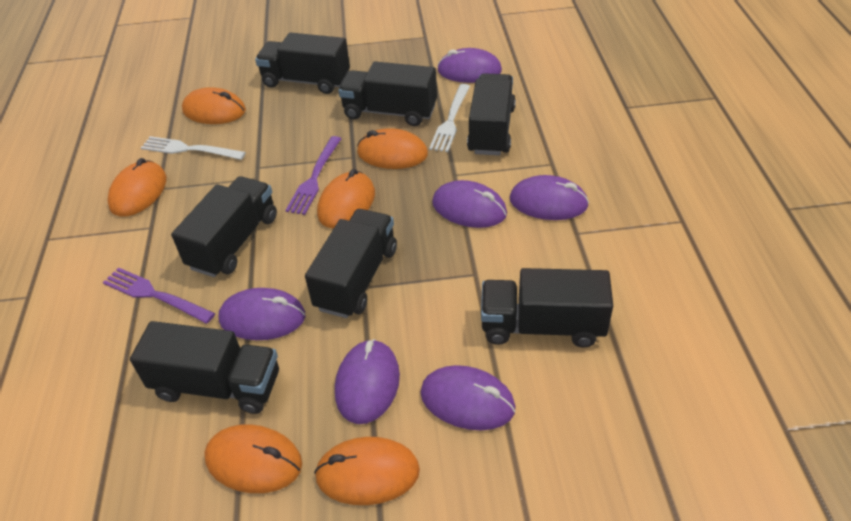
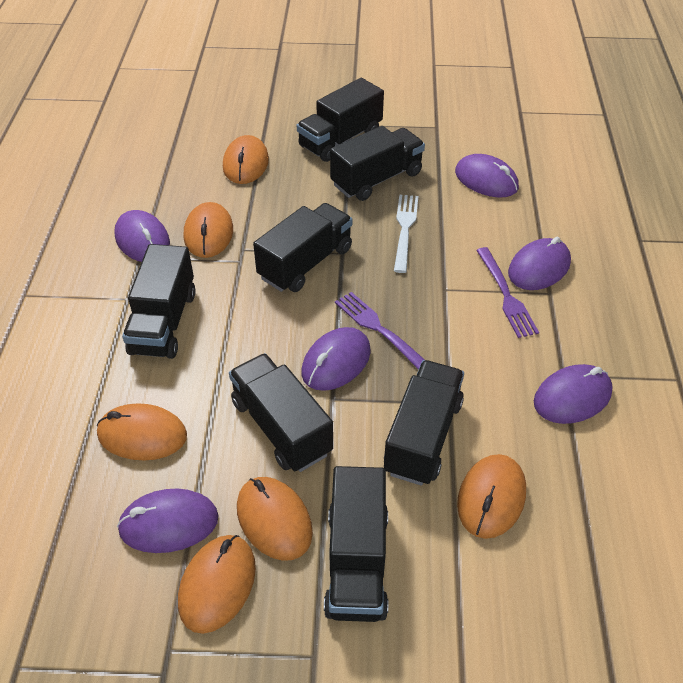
white fork: [141,136,246,160] [429,84,470,152] = 2 -> [394,195,418,273] = 1

